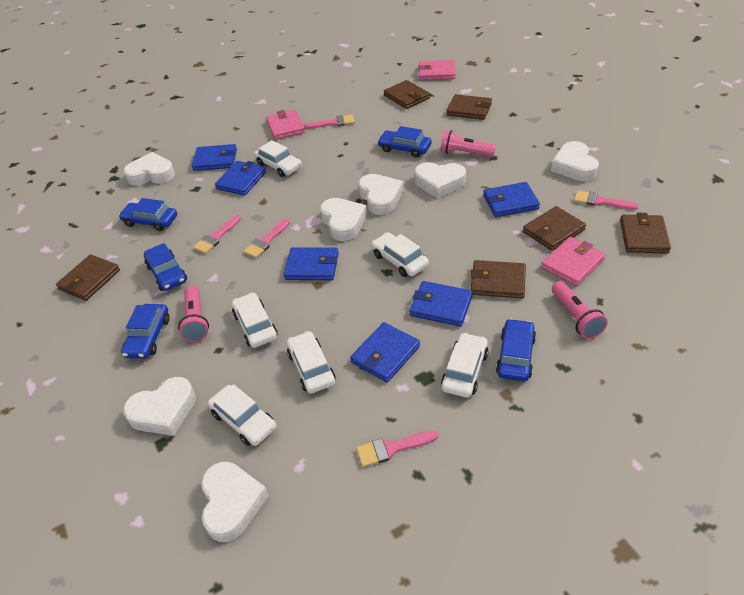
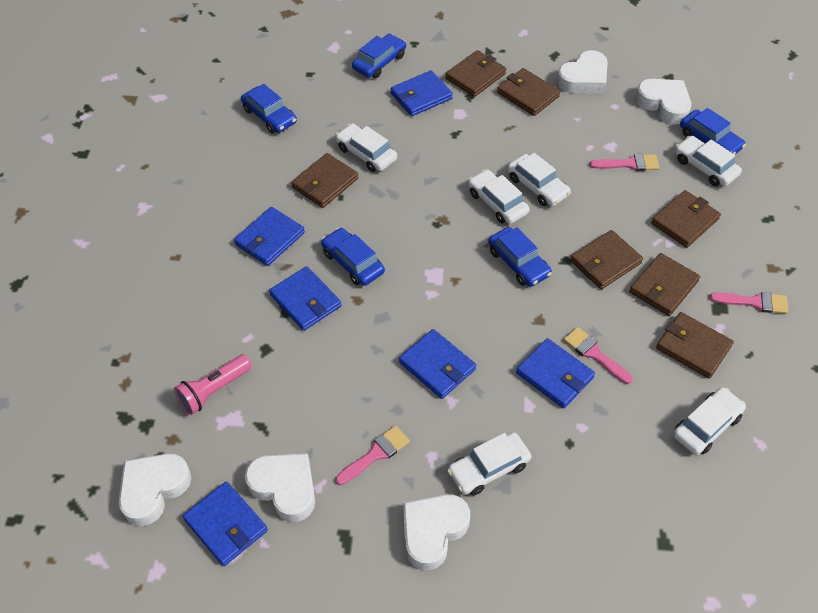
brown wallet: [56,254,120,301] [384,80,430,109] [447,94,492,120] [470,260,526,298] [523,206,586,251] [620,213,671,254] = 6 -> [291,153,358,208] [445,50,506,97] [497,68,560,116] [570,230,643,289] [629,253,700,316] [651,190,721,248] [656,312,734,379] = 7
pink brush: [193,215,241,254] [243,219,290,258] [304,115,355,129] [356,430,438,467] [574,190,639,210] = 5 -> [336,425,410,485] [564,327,633,384] [590,154,659,171] [709,292,788,314] = 4
pink flashlight: [178,286,209,342] [441,130,496,157] [552,281,608,339] = 3 -> [174,354,252,415] = 1
pink wallet: [266,109,305,140] [418,60,456,81] [541,237,606,286] = 3 -> none = 0
white heart: [123,377,196,436] [124,152,175,186] [201,462,269,542] [320,198,367,241] [358,174,404,215] [414,162,466,199] [551,141,599,181] = 7 -> [119,453,192,526] [245,453,315,522] [403,494,470,570] [557,50,608,93] [635,79,691,124] = 5

